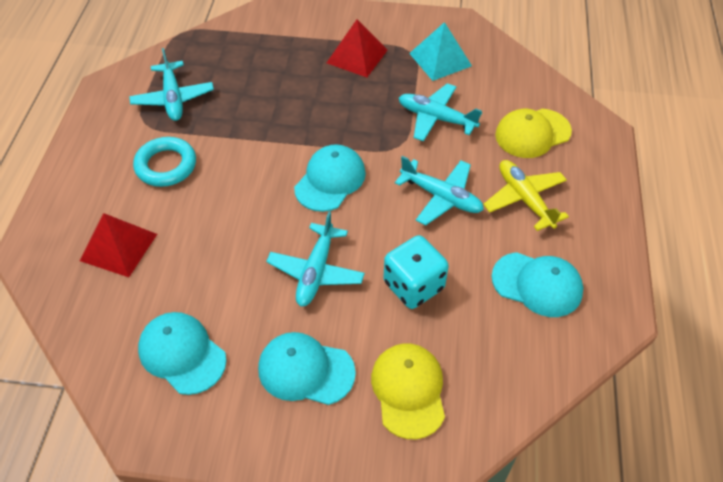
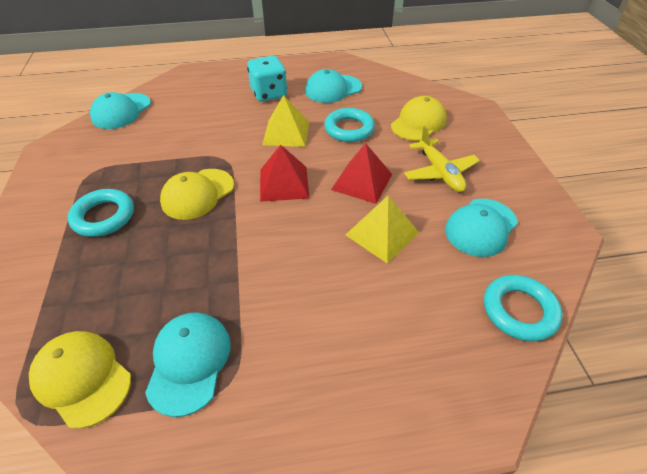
turquoise plane: [129,48,214,121] [266,211,365,307] [395,156,484,225] [399,83,482,141] = 4 -> none = 0
turquoise pyramid: [409,22,472,81] = 1 -> none = 0
turquoise ring: [133,137,196,187] = 1 -> [68,189,134,237] [324,108,375,142] [484,275,563,341] = 3
yellow cap: [371,343,445,439] [495,109,572,158] = 2 -> [29,331,131,429] [160,169,234,220] [391,96,447,141] = 3
yellow pyramid: none = 0 -> [262,95,309,147] [345,195,419,263] = 2

